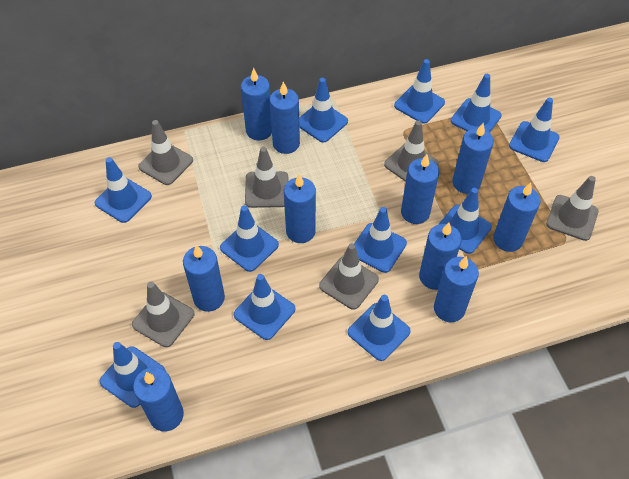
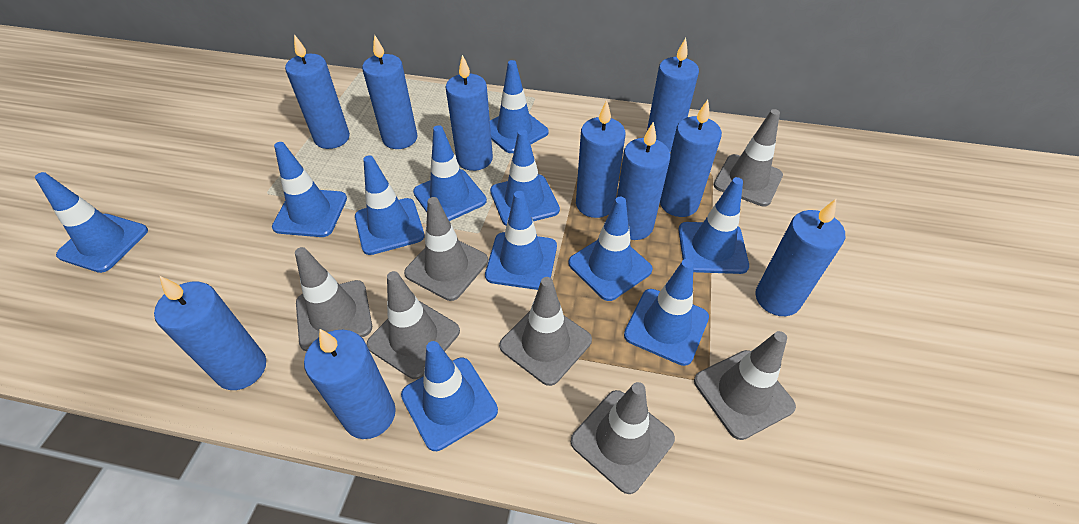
grey traffic cone: [132,282,195,347] [138,120,193,185] [245,147,288,208] [319,243,379,310] [384,120,439,182] [546,176,598,241] = 6 -> [295,247,372,351] [366,271,460,379] [404,197,488,301] [499,277,592,386] [571,382,675,494] [694,331,796,440] [714,109,783,206] = 7

